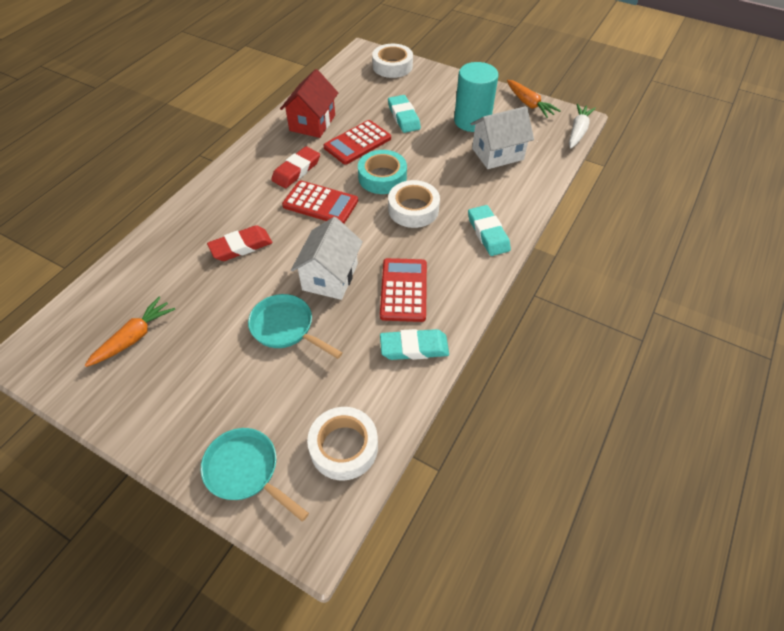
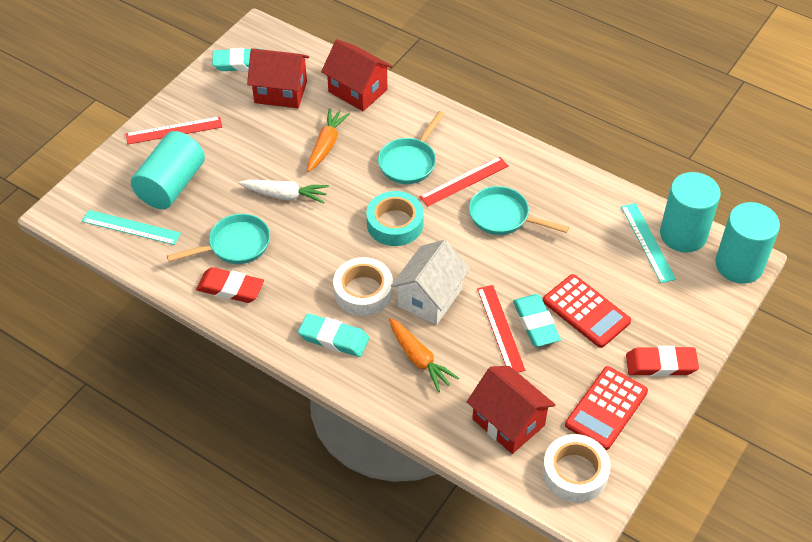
red calculator: [282,180,358,224] [324,120,391,165] [380,258,427,322] = 3 -> [543,274,631,348] [565,366,648,450] = 2
red house: [280,69,338,138] = 1 -> [247,48,309,108] [321,39,393,111] [467,366,556,454] = 3
red ruler: none = 0 -> [126,117,222,144] [419,156,508,206] [477,285,525,372] = 3
turquoise cylinder: [454,62,499,132] = 1 -> [131,131,205,209] [660,172,721,253] [715,202,780,284] = 3
turquoise pan: [200,428,309,522] [248,294,343,359] = 2 -> [167,214,270,264] [378,111,445,184] [469,186,569,235] = 3
turquoise ruler: none = 0 -> [82,210,181,245] [621,203,676,283] = 2
white house: [291,217,363,300] [471,106,534,169] = 2 -> [391,240,470,325] = 1
white tape: [307,407,378,480] [372,44,413,78] [388,180,440,228] = 3 -> [333,257,393,316] [542,434,611,503] = 2

